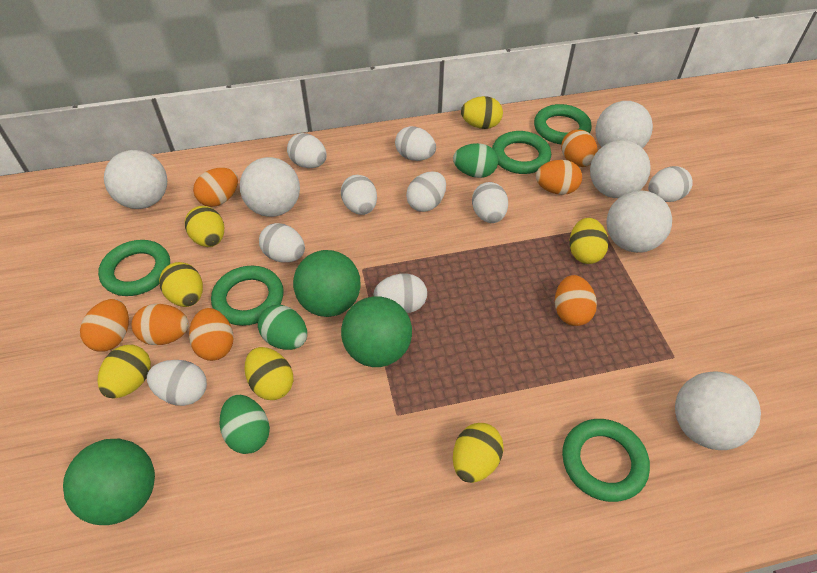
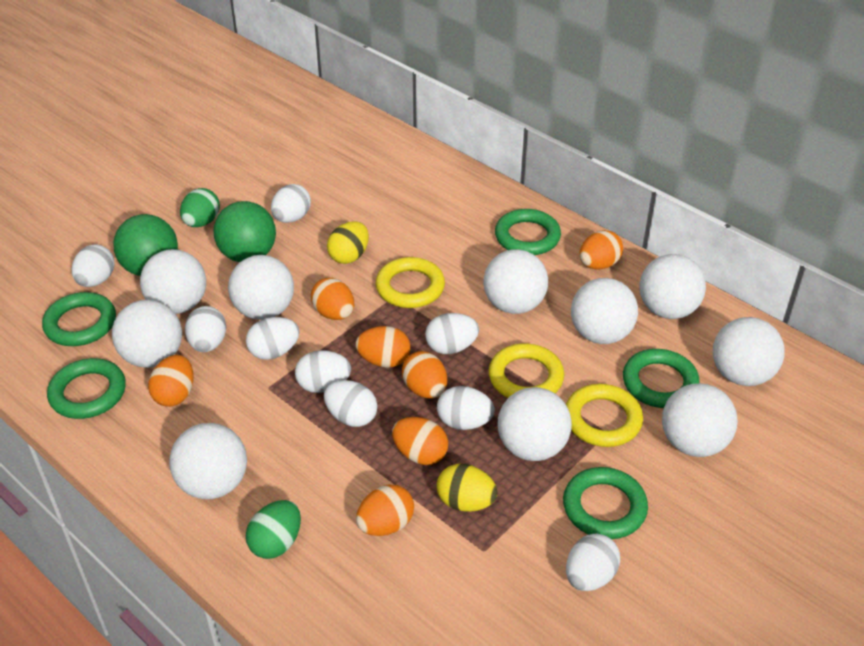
green ball: [63,439,155,525] [293,250,361,317] [341,296,412,367] = 3 -> [113,214,178,276] [213,201,276,262] = 2
green egg: [220,395,270,454] [258,305,307,350] [453,143,498,178] = 3 -> [180,188,220,227] [246,500,301,559] = 2
white ball: [104,150,167,209] [240,157,300,217] [590,140,651,198] [596,101,653,148] [606,190,672,253] [675,371,761,450] = 6 -> [112,300,182,368] [140,249,206,314] [169,423,247,499] [228,255,294,320] [483,249,548,314] [498,387,572,461] [571,278,638,344] [640,254,706,319] [662,383,738,457] [713,317,785,386] = 10
yellow egg: [97,345,151,398] [159,262,203,307] [185,206,224,247] [245,347,293,400] [453,423,504,483] [461,96,503,129] [569,218,609,264] = 7 -> [327,221,369,264] [437,464,498,512] = 2
yellow ring: none = 0 -> [376,257,445,308] [489,344,564,398] [566,384,643,447] = 3

